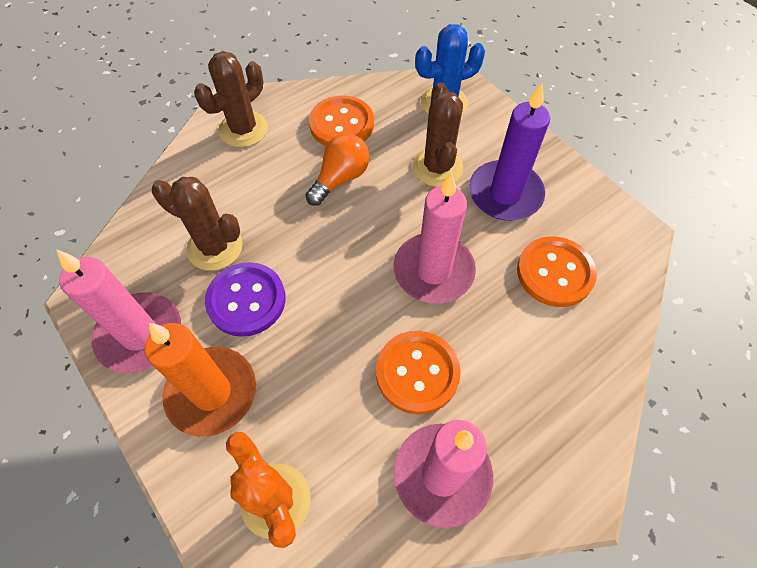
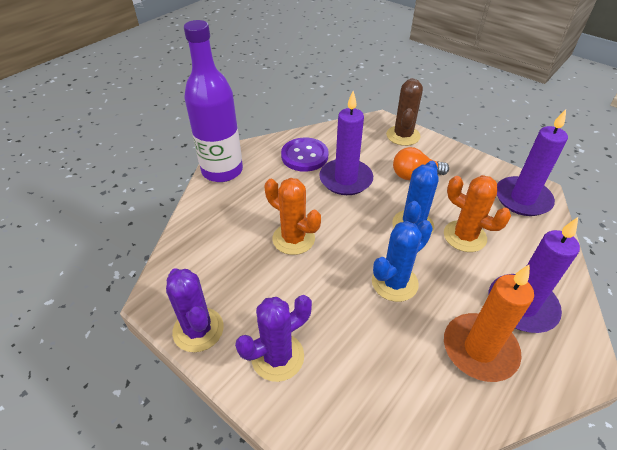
blue cactus: [415,24,485,115] = 1 -> [372,220,433,302] [392,161,439,234] = 2
brown cactus: [152,177,243,271] [194,51,268,147] [412,82,463,187] = 3 -> [386,78,423,146] = 1
orange button: [309,95,374,146] [376,331,461,414] [517,236,597,307] = 3 -> none = 0
orange cactus: [226,432,311,548] = 1 -> [264,178,321,255] [444,175,511,252] = 2
pink candle: [56,249,181,373] [394,172,476,303] [394,420,493,528] = 3 -> none = 0
purple bottle: none = 0 -> [184,20,243,182] = 1
purple cactus: none = 0 -> [166,268,224,352] [235,295,312,382] = 2
purple candle: [469,83,550,220] = 1 -> [319,91,373,195] [489,217,580,333] [497,109,568,216] = 3

